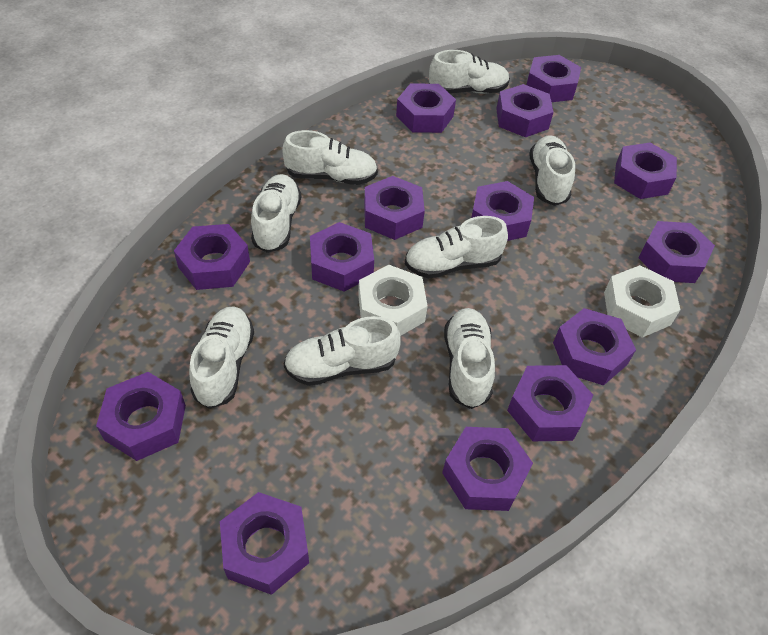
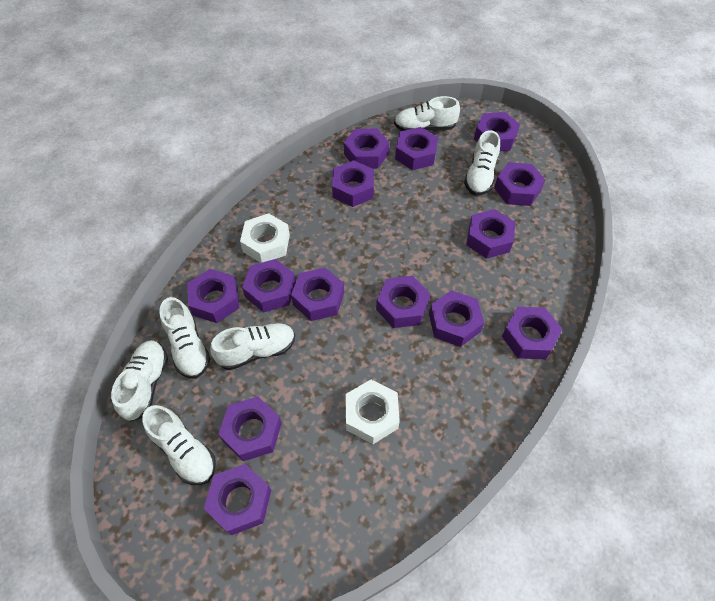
white shoe: [189,306,254,409] [251,174,301,253] [282,130,378,185] [284,316,401,386] [405,216,508,278] [429,50,510,94] [444,308,495,409] [530,135,575,206] = 8 -> [111,340,168,422] [142,405,216,485] [159,297,210,379] [210,323,295,370] [394,96,460,131] [464,130,500,195] = 6

